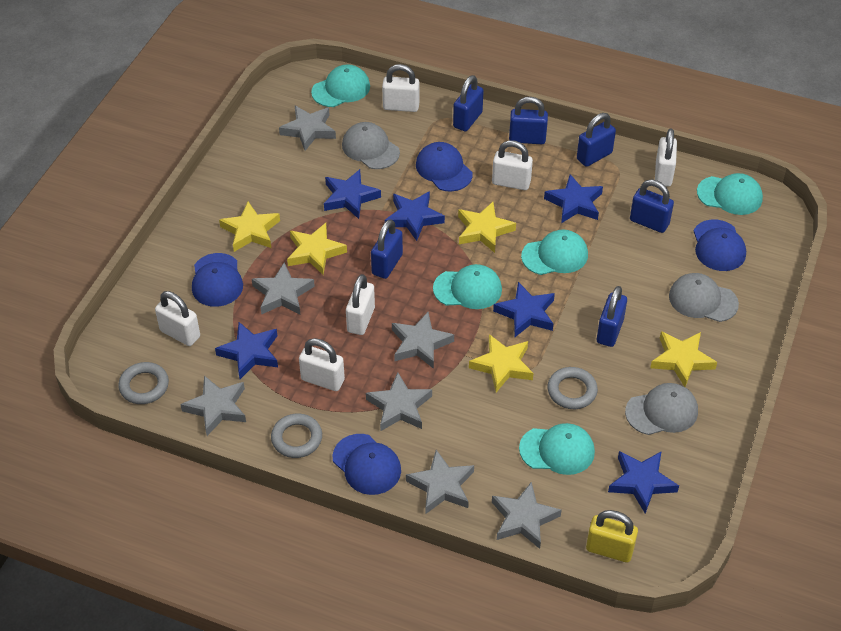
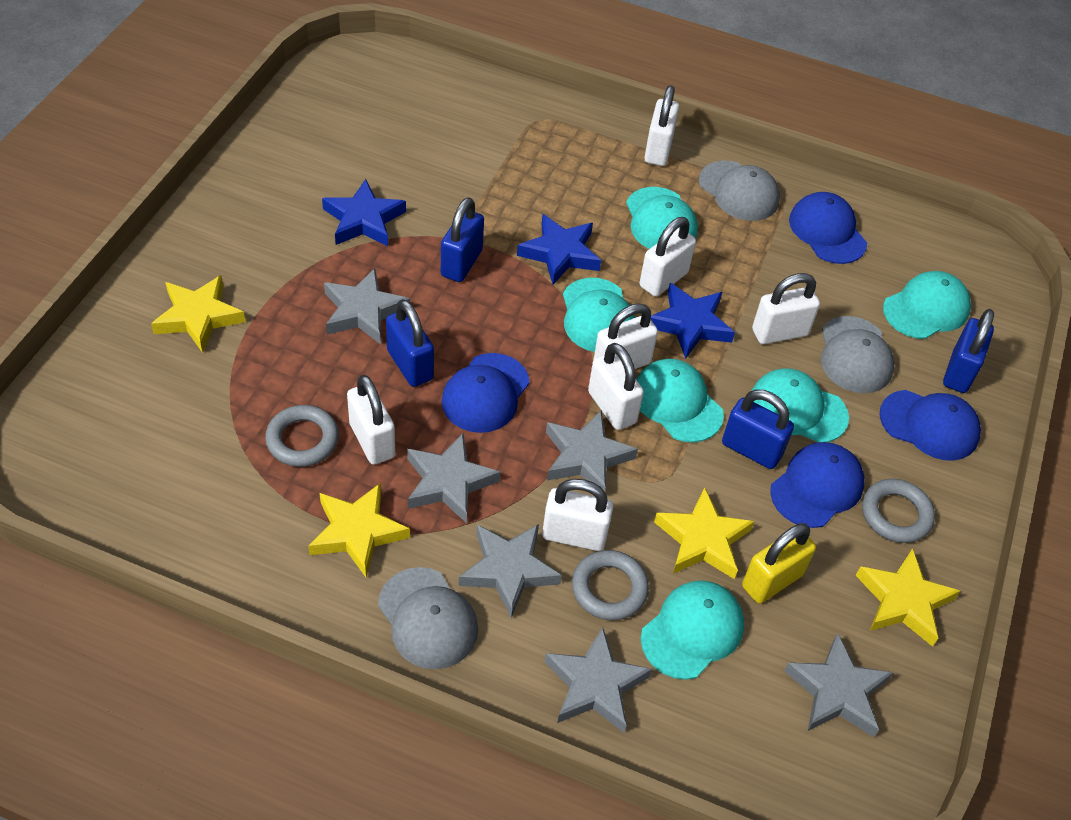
blue padlock: [371,219,403,279] [453,75,484,132] [509,97,548,144] [577,113,616,167] [597,286,627,347] [630,179,674,233] = 6 -> [386,299,434,387] [441,197,484,282] [722,390,794,469] [943,309,994,393] = 4
blue star: [215,322,278,379] [324,169,381,219] [385,191,445,241] [493,282,555,337] [544,174,603,223] [608,451,679,514] = 6 -> [322,179,406,246] [517,214,601,285] [651,283,735,359] = 3
grey star: [180,376,246,436] [252,262,315,315] [279,106,336,151] [366,372,432,431] [392,312,454,369] [406,450,474,514] [492,481,562,549] = 7 -> [324,268,410,345] [407,433,501,523] [459,524,562,618] [545,627,652,733] [546,410,638,491] [784,634,893,737] = 6
turquoise cap: [311,64,370,107] [433,264,502,309] [519,423,595,475] [521,230,588,275] [697,173,763,215] = 5 -> [563,278,635,352] [626,187,698,249] [636,359,724,442] [641,580,744,680] [752,368,849,442] [883,271,971,339] = 6
white padlock: [155,291,200,346] [299,338,345,391] [346,274,375,335] [382,64,419,112] [492,140,533,190] [655,129,677,187] = 6 -> [347,375,396,465] [542,479,613,551] [588,343,644,430] [593,303,658,369] [640,217,696,297] [644,85,679,166] [752,273,820,344] = 7
yellow star: [219,202,280,252] [287,223,347,275] [458,202,516,253] [469,334,534,392] [650,331,717,387] = 5 -> [151,275,246,353] [308,483,410,577] [654,488,754,579] [855,548,960,647] = 4

